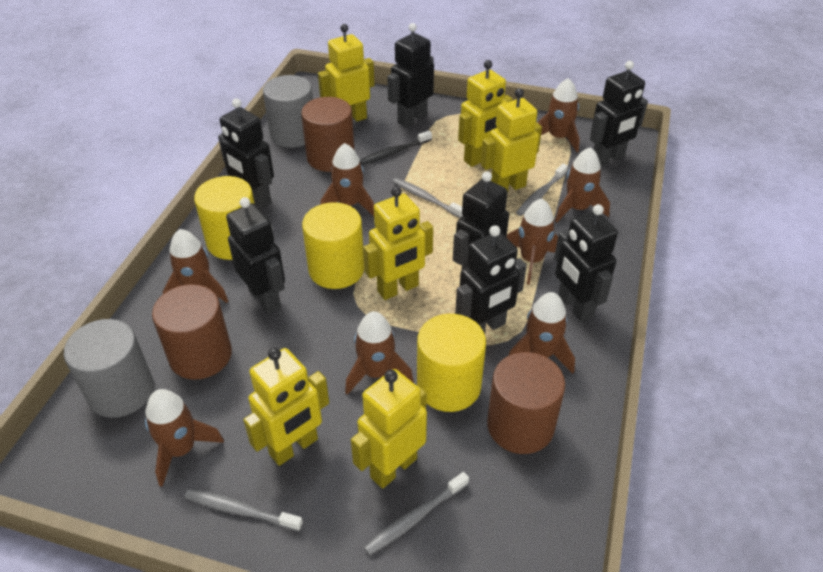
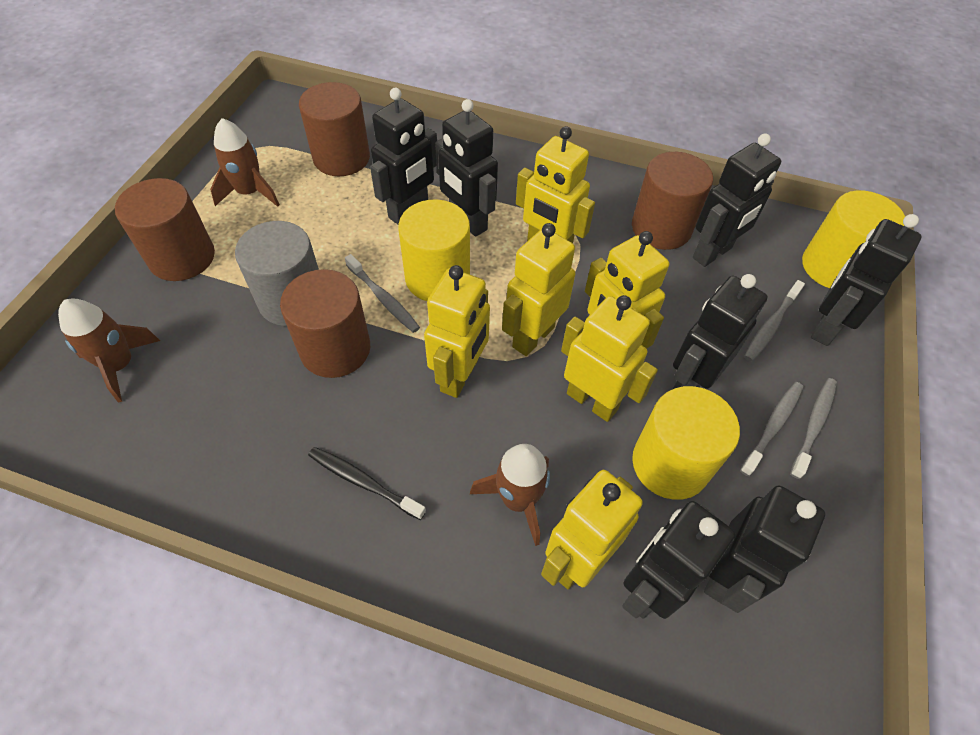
brown cylinder: [152,284,232,380] [301,97,355,172] [487,352,565,454] = 3 -> [115,178,215,281] [280,269,370,378] [299,82,370,176] [632,152,713,250] = 4
brown rocket: [145,389,224,487] [163,229,228,303] [320,143,374,216] [345,311,414,395] [506,198,558,285] [509,292,575,374] [538,78,580,152] [555,147,610,223] = 8 -> [58,299,160,403] [210,118,280,207] [470,444,550,546] = 3
grey cylinder: [64,319,154,418] [263,75,313,148] = 2 -> [235,221,319,326] = 1

